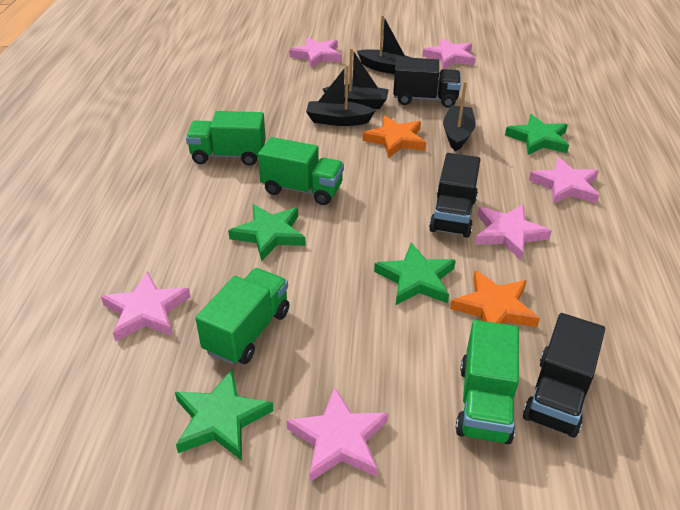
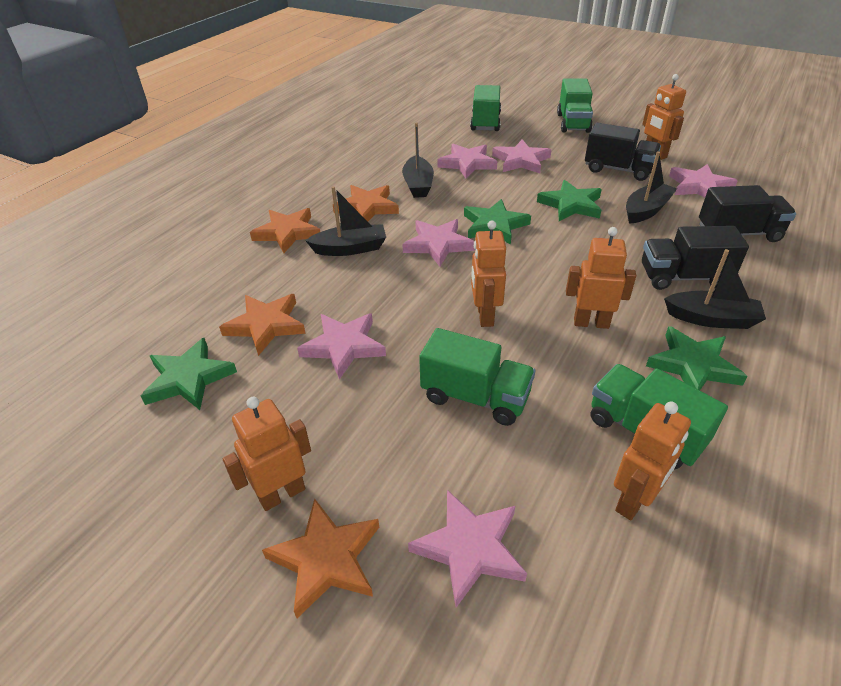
orange robot: none = 0 -> [223,397,311,511] [471,221,506,327] [566,227,636,329] [614,402,691,520] [642,74,686,160] = 5
orange star: [362,116,426,158] [450,270,540,327] = 2 -> [219,294,306,356] [250,208,320,253] [262,498,379,618] [333,185,399,221] = 4

